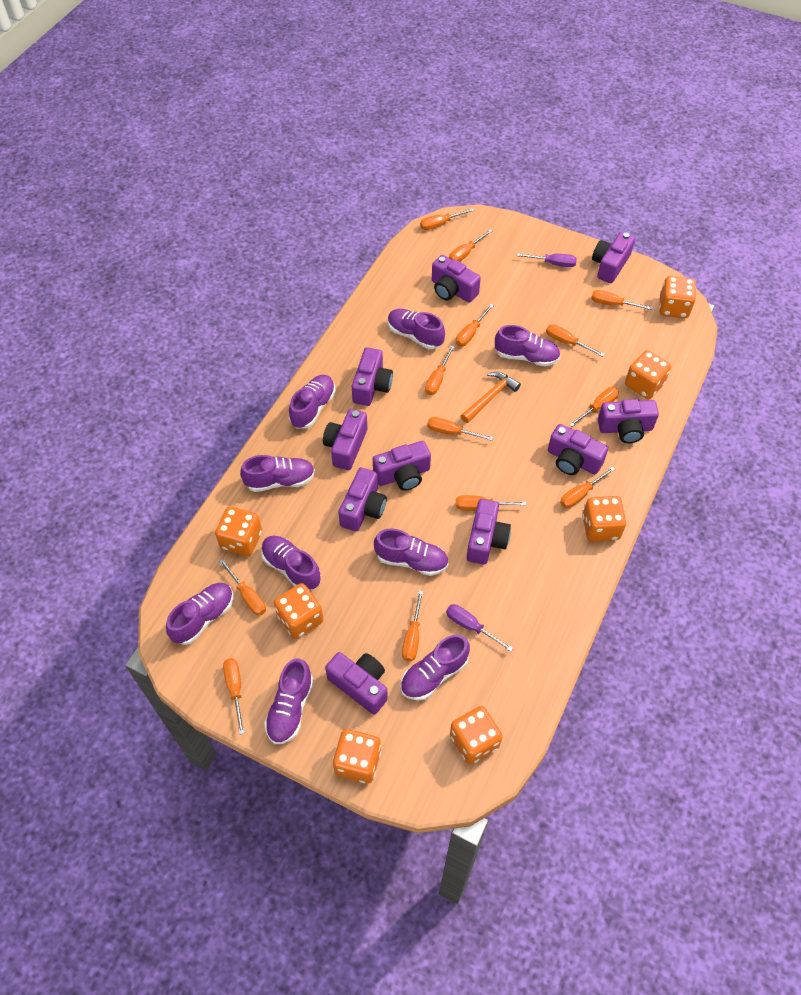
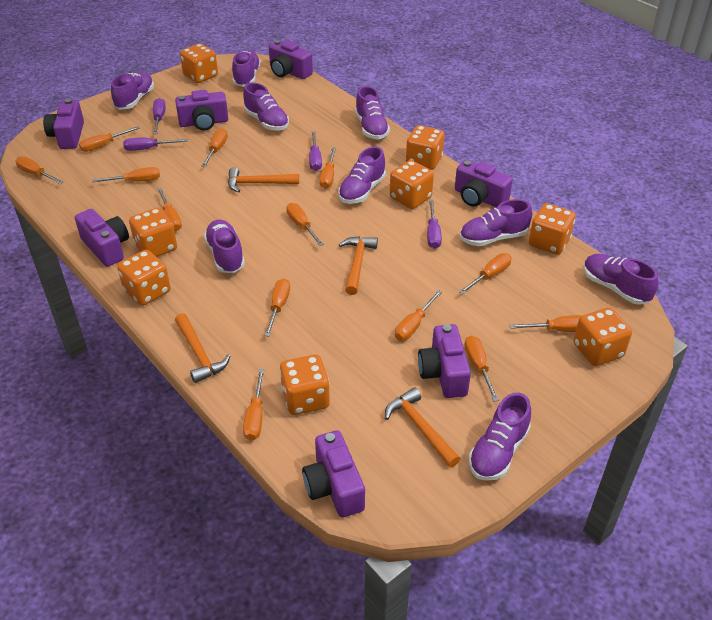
orange dice: [215,506,262,556] [274,583,324,639] [333,729,381,784] [450,706,503,764] [582,496,626,542] [625,350,671,399] [659,276,696,318] = 7 -> [117,250,171,306] [129,207,177,257] [180,43,218,83] [280,355,330,415] [390,160,434,209] [406,125,445,170] [529,203,576,255] [573,307,632,366] = 8
orange hammer: [461,372,521,423] = 1 -> [175,313,230,383] [228,167,299,193] [339,236,378,295] [385,387,460,468] = 4
purple camera: [323,409,367,470] [325,652,388,715] [338,467,387,532] [352,347,393,406] [373,441,431,491] [432,255,481,303] [467,499,511,565] [548,424,608,475] [592,231,635,283] [598,399,659,443] = 10 -> [43,99,84,149] [75,209,129,267] [175,90,228,130] [269,40,313,79] [302,430,365,518] [418,324,471,398] [455,160,512,207] = 7
purple screwdriver: [446,604,513,652] [517,253,577,267] = 2 -> [123,138,188,151] [153,98,166,134] [309,131,322,171] [427,201,442,249] = 4

